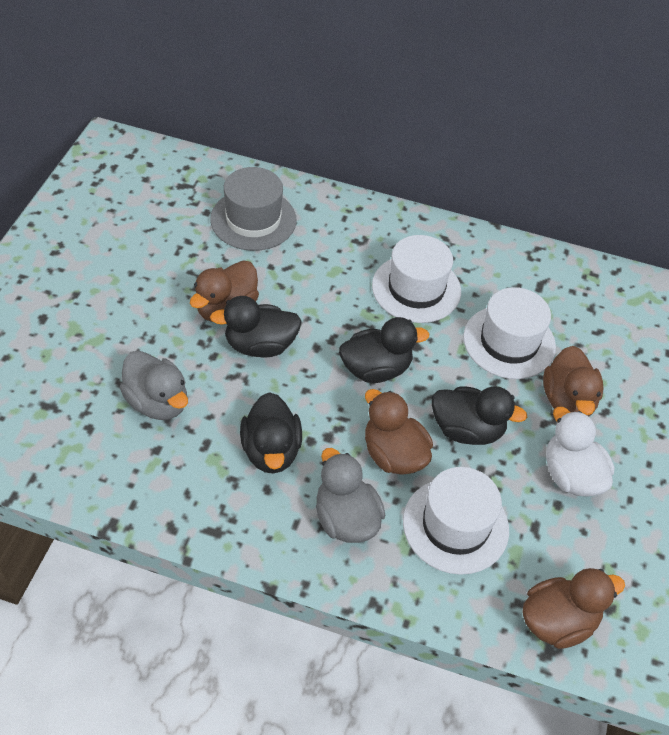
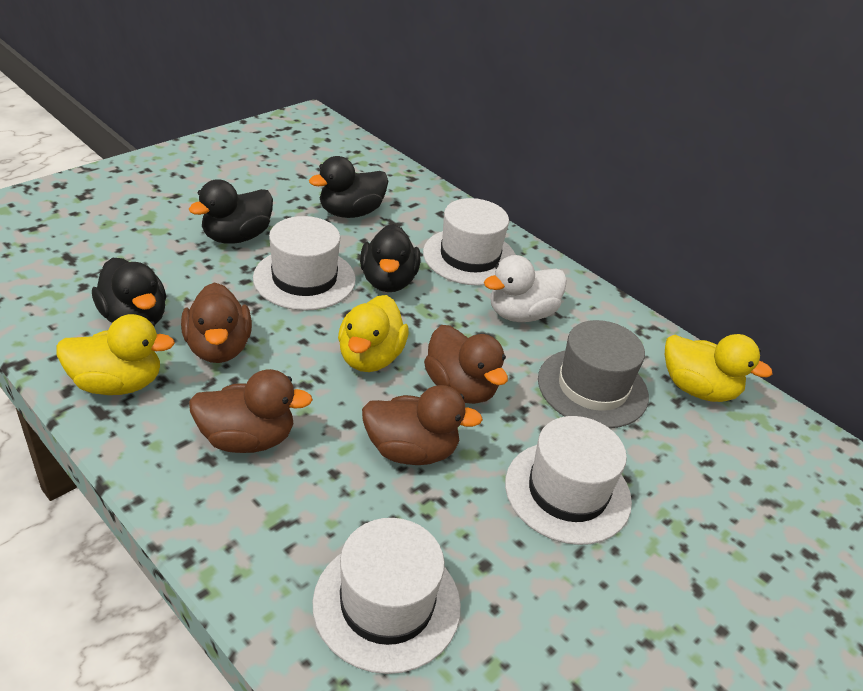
grey duck: [120,351,188,420] [316,448,385,543] = 2 -> none = 0
white hat: [372,235,461,323] [403,467,509,575] [463,287,556,379] = 3 -> [253,216,356,311] [313,518,461,674] [423,198,516,286] [505,416,632,545] = 4
yellow duck: none = 0 -> [56,314,175,395] [338,295,409,372] [665,334,773,402] = 3

